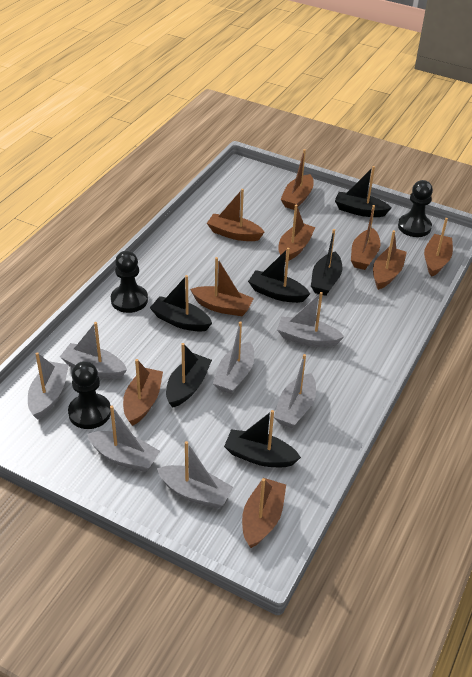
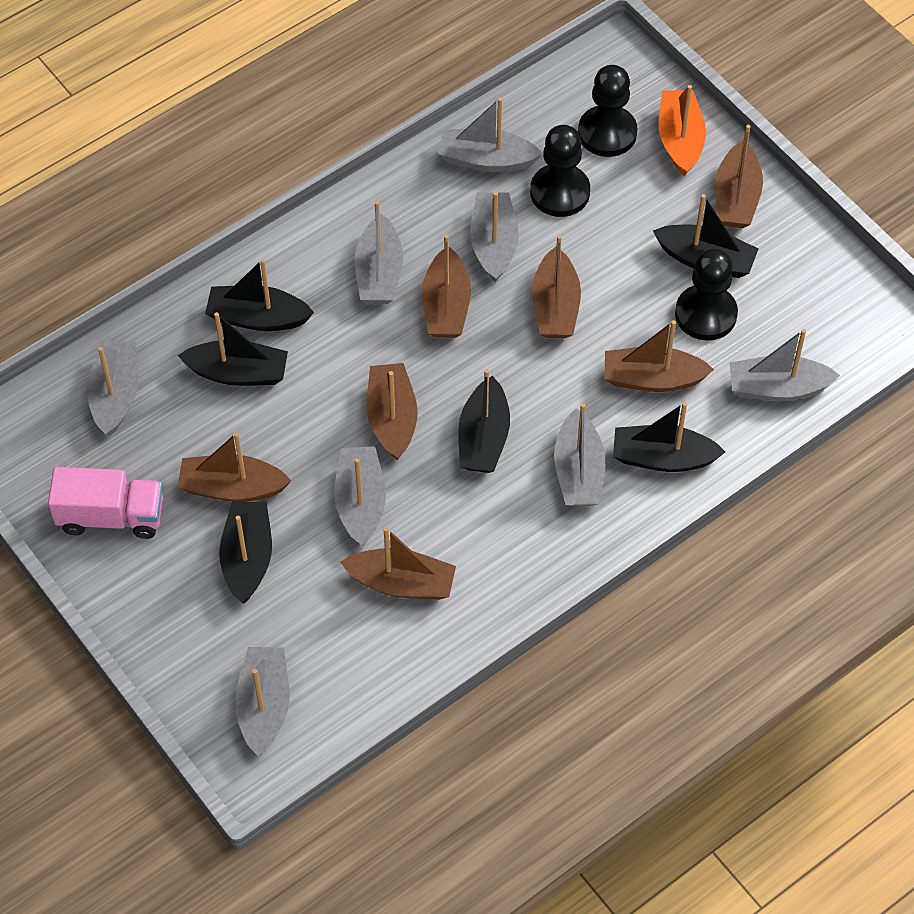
brown boat: [123,359,163,426] [190,257,254,316] [207,189,264,241] [242,478,286,548] [278,205,315,262] [281,149,314,210] [351,205,381,270] [373,230,407,290] [424,218,453,277] = 9 -> [178,432,291,502] [341,527,456,600] [366,363,418,460] [422,234,471,338] [532,235,581,338] [605,320,714,392] [715,125,763,228] = 7
grey boat: [28,352,69,420] [60,322,127,379] [87,405,160,472] [157,441,233,509] [213,321,254,394] [274,354,316,428] [277,292,345,347] = 7 -> [87,340,138,436] [235,647,289,756] [334,446,386,547] [355,201,403,304] [439,97,543,172] [470,192,519,282] [554,403,605,506] [730,329,840,401] = 8
orange boat: none = 0 -> [659,85,706,176] = 1
pink truck: none = 0 -> [48,467,163,539] = 1

